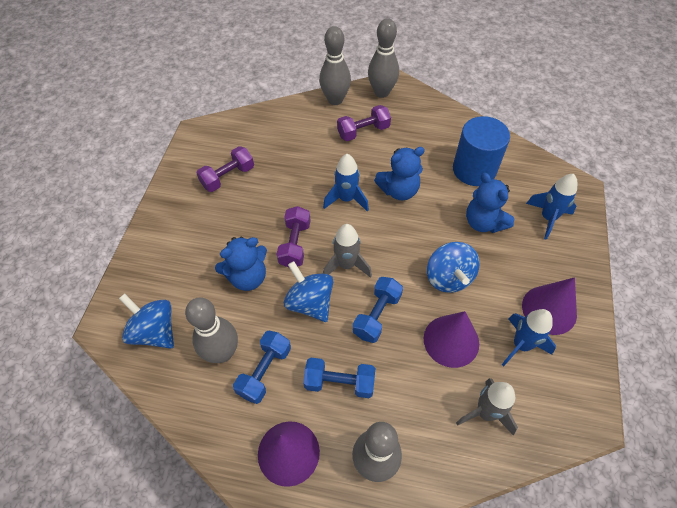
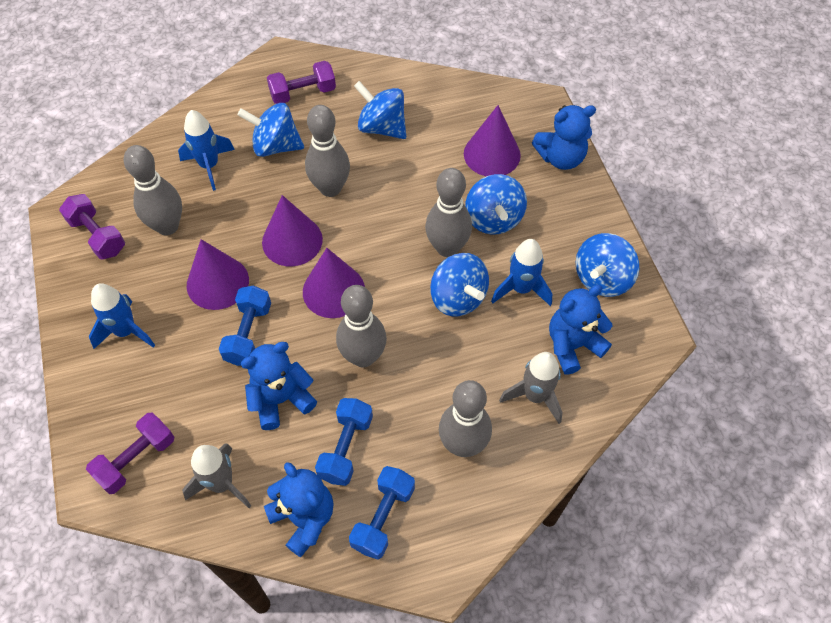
blue cylinder: [453,116,510,186] = 1 -> none = 0
blue spinning top: [119,294,174,349] [284,261,333,322] [427,242,480,293] = 3 -> [237,103,304,157] [354,81,406,139] [430,253,489,316] [465,174,527,234] [576,233,639,297] = 5
blue teddy bear: [215,236,267,291] [374,147,425,200] [466,173,514,233] = 3 -> [241,342,317,430] [264,462,334,557] [532,105,596,170] [549,285,612,375] = 4
grey bowling pin: [185,298,238,363] [319,26,351,105] [352,422,402,482] [368,18,399,98] = 4 -> [124,145,182,235] [305,105,350,197] [336,285,387,368] [425,168,472,257] [439,380,492,457] = 5
purple cone: [258,421,320,487] [424,311,479,368] [522,277,577,335] = 3 -> [187,239,249,310] [262,195,323,266] [303,248,365,318] [464,105,521,176] = 4

